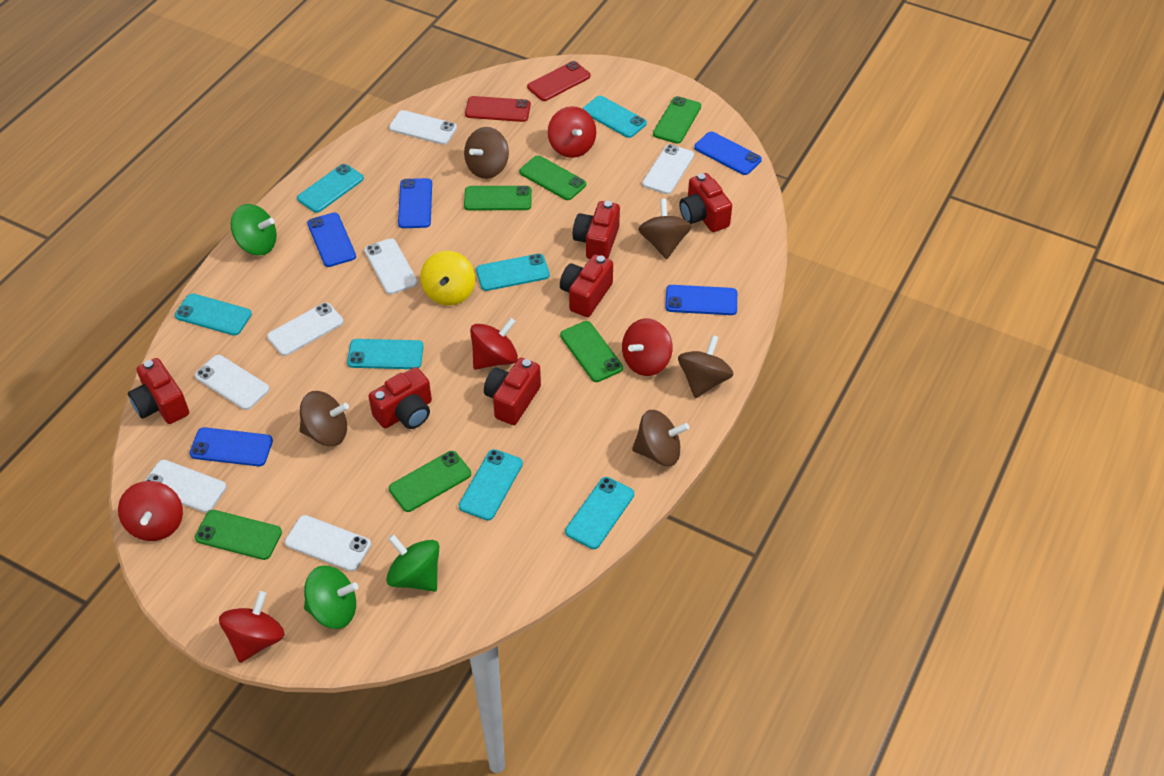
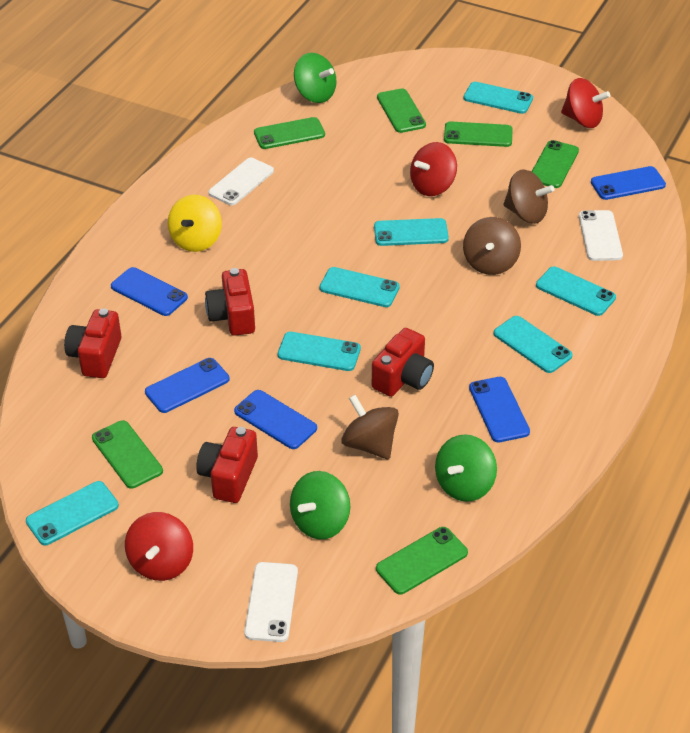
brown spinning top: [300,391,349,446] [464,127,509,179] [632,410,689,466] [638,199,692,259] [678,335,734,398] = 5 -> [341,395,399,460] [463,217,521,275] [503,169,555,224] = 3
red camera: [128,358,189,424] [369,367,432,429] [484,358,541,425] [560,254,613,317] [573,201,620,259] [679,173,732,232] = 6 -> [64,308,122,378] [196,427,258,503] [205,268,255,336] [372,328,434,397] = 4
red phone: [465,96,531,122] [527,61,590,101] = 2 -> none = 0
red spinning top: [118,481,183,541] [219,591,284,663] [470,318,518,370] [548,106,596,158] [622,319,672,376] = 5 -> [125,512,193,581] [410,142,457,196] [561,78,610,128] = 3
white phone: [144,460,226,513] [195,355,269,410] [267,302,344,356] [285,515,371,572] [364,238,418,295] [389,110,457,145] [642,144,694,194] = 7 -> [209,158,274,205] [244,562,298,642] [579,210,623,261] = 3

